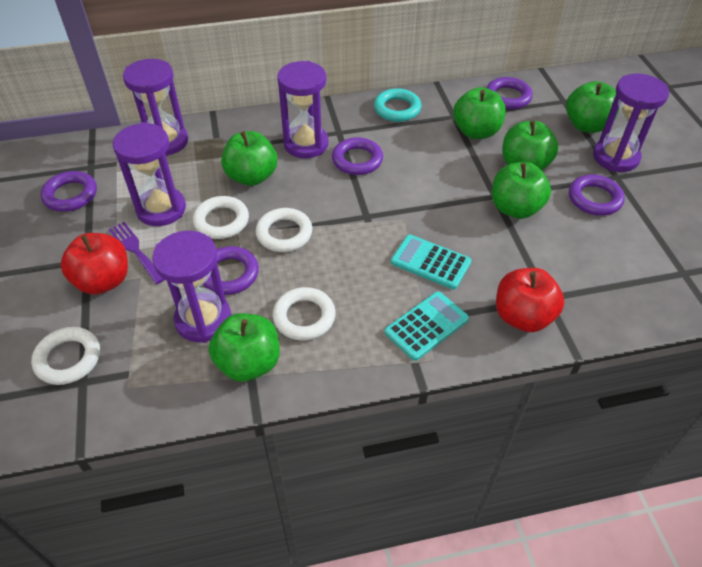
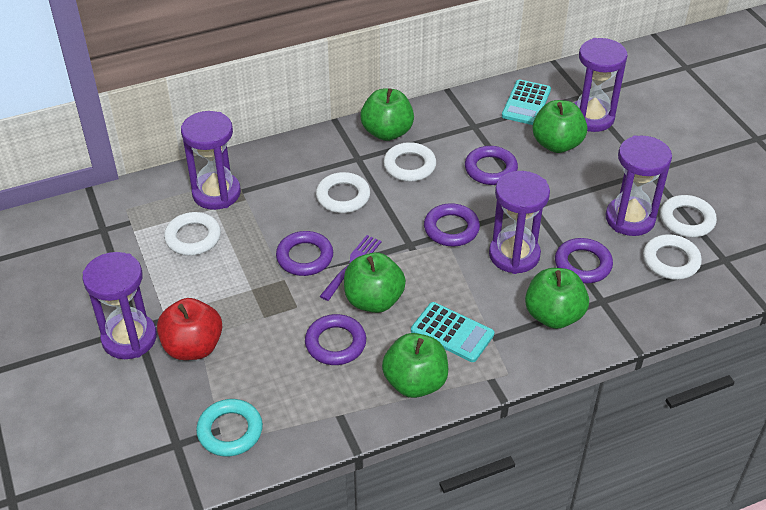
green apple: [209,313,280,382] [221,131,277,186] [453,87,506,139] [492,162,551,219] [503,121,559,171] [566,81,619,133] = 6 -> [344,252,406,313] [360,88,414,141] [382,333,448,398] [525,268,589,329] [532,100,587,153] = 5
red apple: [61,233,128,295] [496,268,565,332] = 2 -> [157,298,222,360] = 1
white ring: [31,327,100,385] [193,196,249,239] [256,208,312,252] [273,287,336,341] = 4 -> [164,212,221,256] [316,172,370,213] [383,142,436,182] [643,234,702,280] [660,195,717,237] = 5

